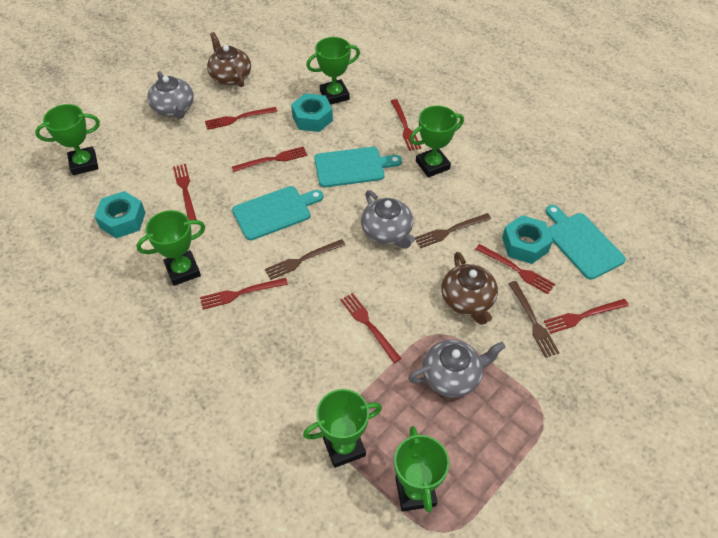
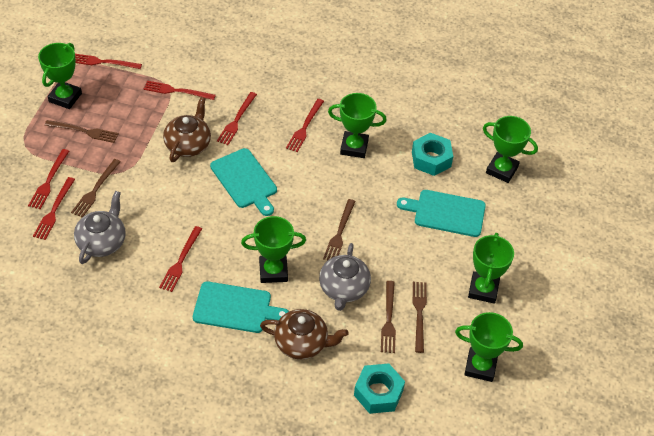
brown fork: [265,239,345,280] [415,213,491,248] [508,281,559,358] = 3 -> [45,120,119,143] [71,159,121,218] [323,199,356,260] [381,281,396,353] [413,282,427,353] = 5
grey teapot: [147,71,194,119] [361,190,415,249] [408,340,505,397] = 3 -> [74,191,126,264] [319,243,371,311] = 2
red fork: [173,164,197,220] [200,278,288,310] [205,107,277,130] [232,146,307,172] [340,293,401,363] [391,99,421,151] [475,244,555,294] [543,299,629,334] = 8 -> [28,149,69,209] [33,177,75,240] [75,54,142,69] [144,81,216,100] [159,226,202,292] [217,92,257,145] [286,99,324,152] = 7
turquoise nut: [94,191,146,238] [291,93,333,132] [502,215,553,264] = 3 -> [354,363,405,414] [412,133,453,176] = 2

